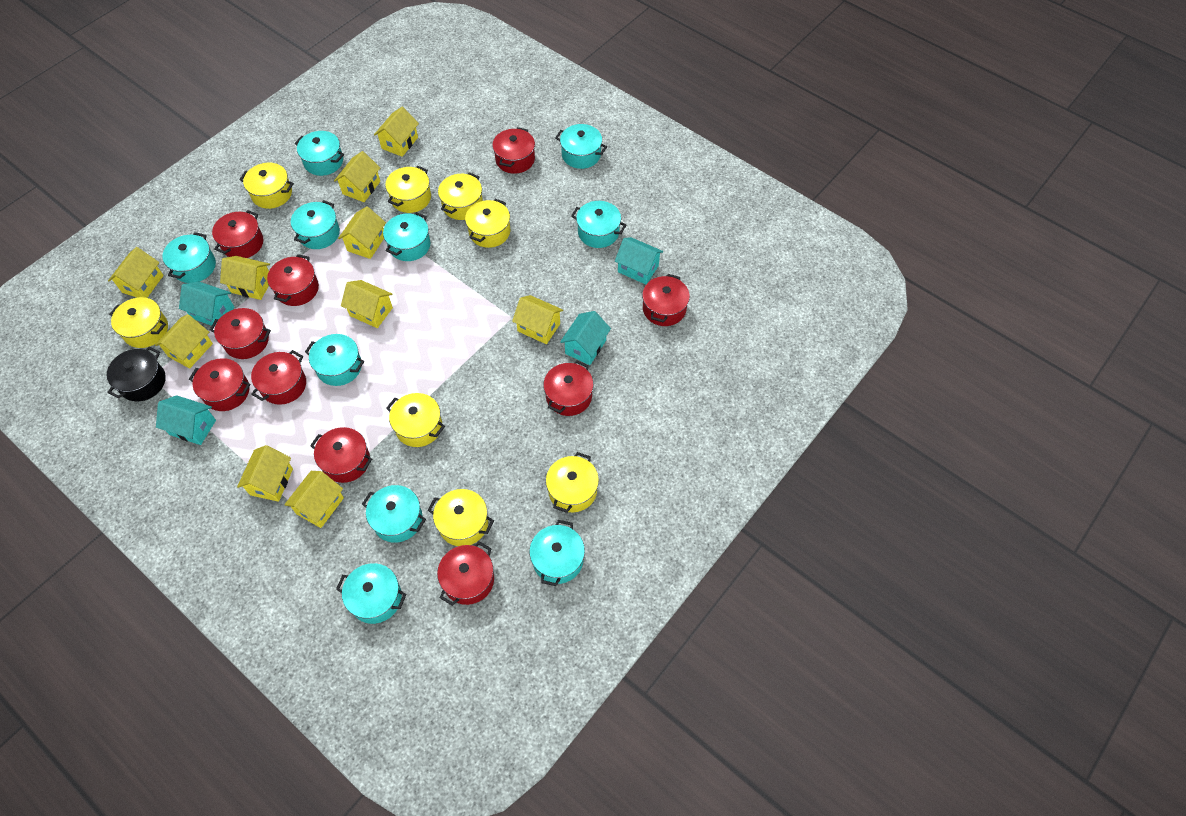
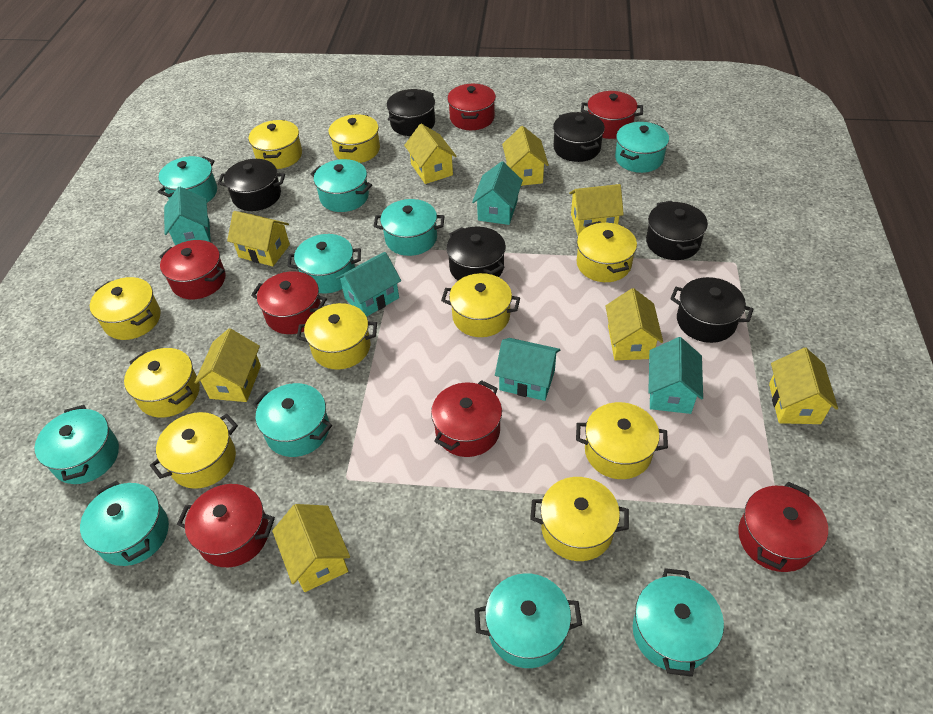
black pot: [107,346,166,401] = 1 -> [218,159,285,211] [387,89,435,136] [446,227,506,281] [553,112,605,162] [646,201,708,260] [670,277,753,343] = 6
red pot: [189,358,250,411] [210,308,271,359] [212,210,263,258] [251,350,306,405] [267,254,319,306] [310,427,372,483] [437,541,494,606] [492,127,535,174] [543,360,593,416] [642,274,690,326] = 10 -> [159,240,226,299] [177,484,275,567] [251,271,327,334] [431,380,502,457] [447,84,496,130] [581,91,643,139] [738,482,828,572] = 7
turquoise house: [156,395,216,445] [179,282,234,326] [560,311,611,365] [615,237,663,284] = 4 -> [164,187,211,246] [336,252,401,317] [472,161,523,225] [495,338,561,401] [648,337,703,414] = 5
yellow house: [108,247,164,298] [155,314,213,369] [220,256,270,300] [237,445,293,502] [284,471,344,528] [334,151,380,202] [338,206,386,259] [341,280,393,328] [374,107,419,157] [512,295,563,344] = 10 -> [194,328,261,402] [227,211,290,266] [272,504,350,592] [404,124,457,184] [502,126,549,186] [569,184,624,236] [606,288,663,360] [769,348,838,424] = 8
yellow pot: [109,297,168,348] [239,163,294,209] [385,166,431,213] [386,393,445,447] [428,489,494,546] [438,172,483,220] [465,199,510,248] [546,452,599,513] = 8 -> [90,277,161,340] [124,348,200,418] [150,412,238,489] [249,120,302,169] [297,303,377,370] [328,114,380,163] [441,273,520,337] [530,477,629,561] [576,402,668,479] [577,221,637,282] = 10

